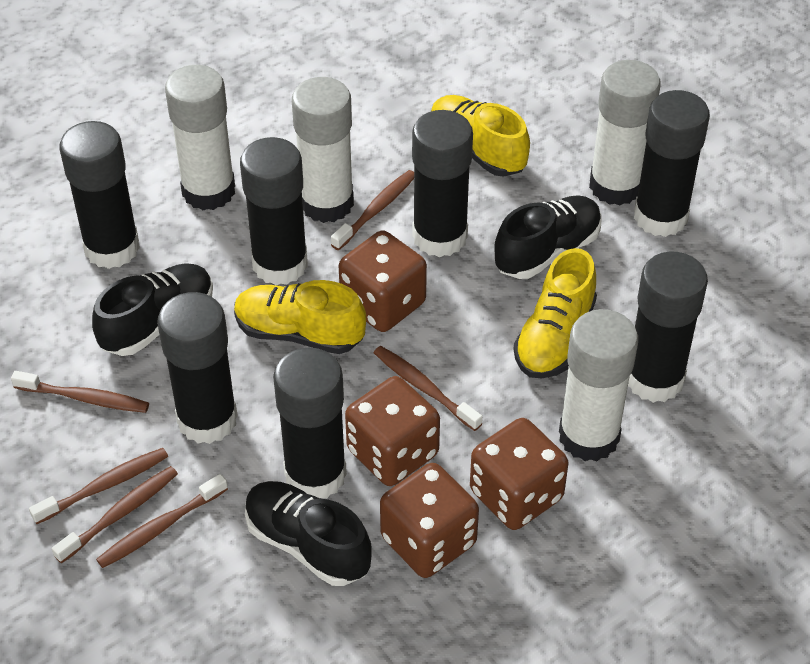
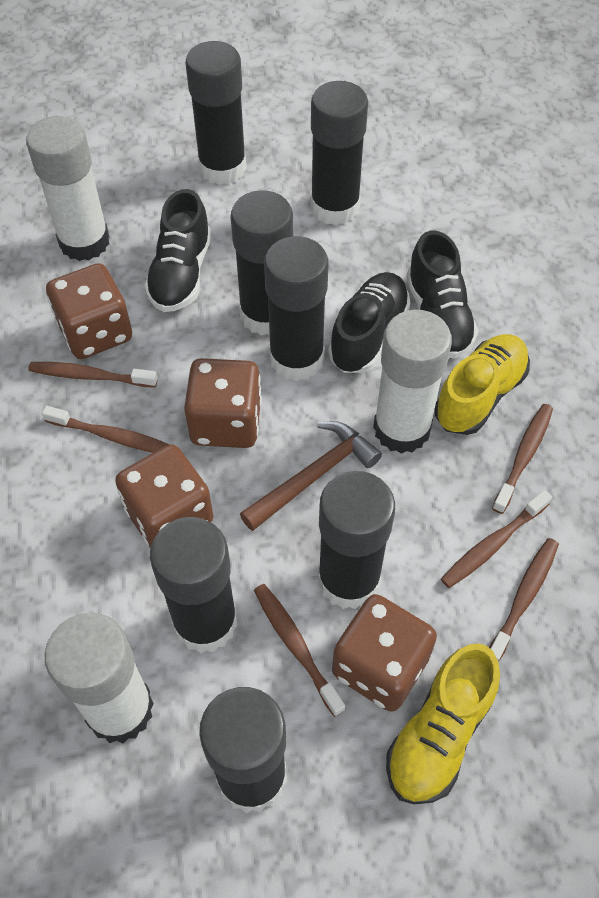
brown hammer: none = 0 -> [240,421,382,531] = 1
white glue stick: [165,65,235,210] [292,77,354,223] [559,309,638,461] [589,60,661,206] = 4 -> [26,116,110,261] [45,613,154,743] [373,310,452,454] = 3
yellow shoe: [234,280,366,354] [431,95,530,176] [514,248,597,378] = 3 -> [386,643,500,804] [435,334,530,435] = 2

